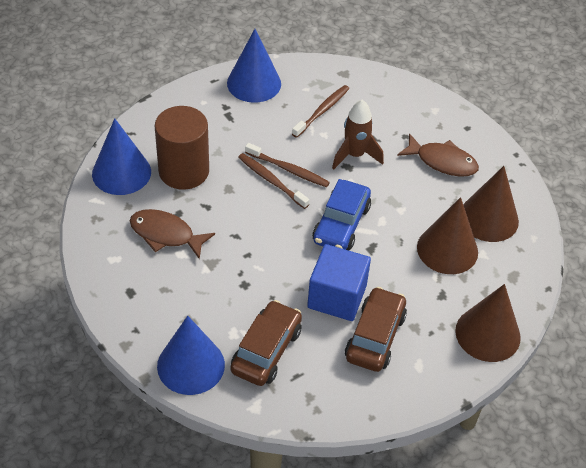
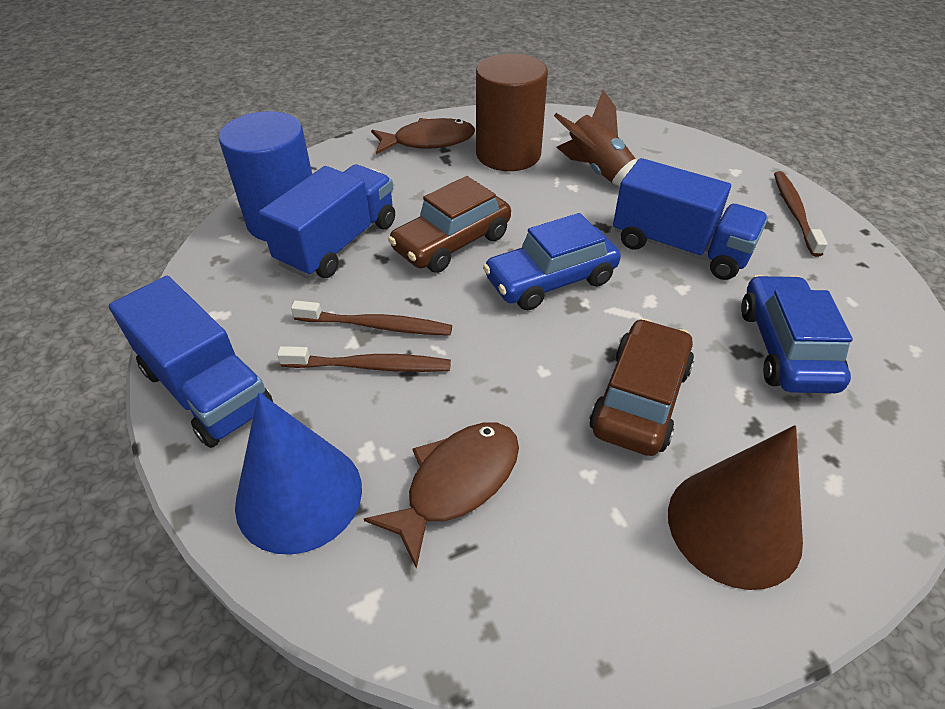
blue car: [312,179,371,251] = 1 -> [483,213,621,311] [741,275,853,393] = 2
blue cone: [92,118,151,195] [157,316,225,395] [227,29,281,103] = 3 -> [235,392,362,555] = 1
blue cube: [307,244,371,321] = 1 -> none = 0
blue cylinder: none = 0 -> [219,111,312,241] = 1
blue truck: none = 0 -> [109,276,273,448] [259,165,395,278] [613,158,768,280] = 3
brown cone: [417,197,478,274] [455,284,521,362] [463,166,519,242] = 3 -> [668,425,803,590] = 1

